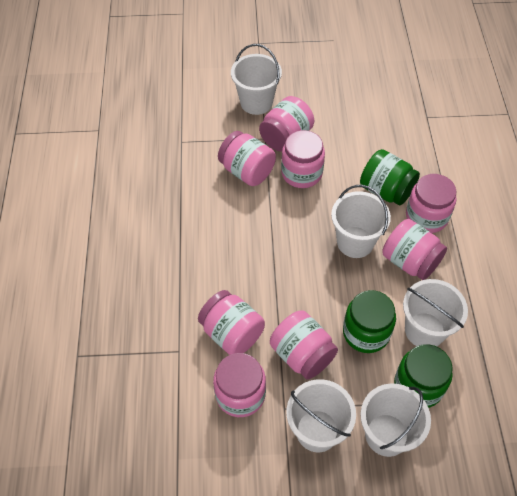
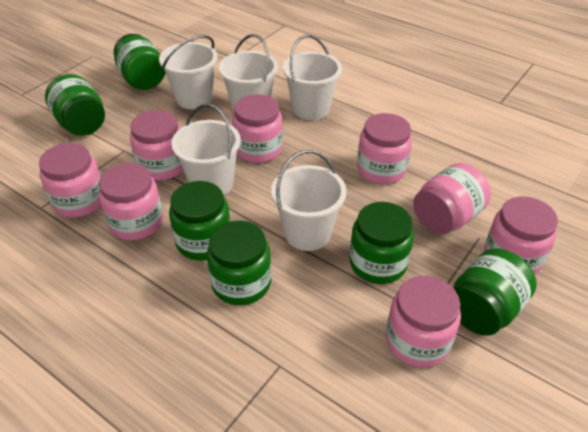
green jar: [343,290,396,353] [360,149,420,205] [394,344,453,408] = 3 -> [45,74,105,136] [114,34,166,90] [169,181,230,260] [207,221,271,305] [350,202,414,284] [453,248,537,336] = 6

